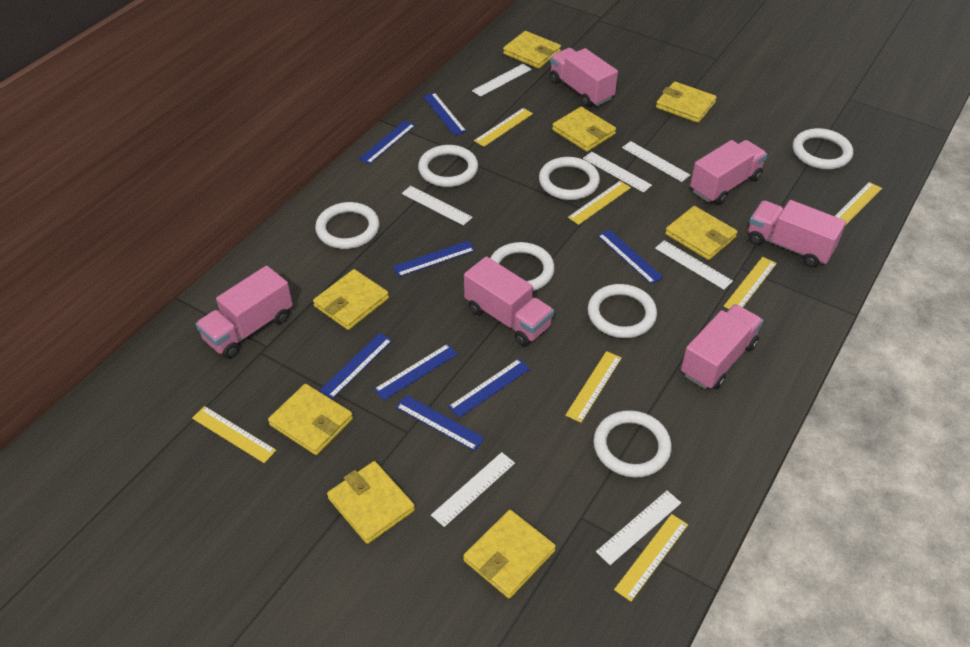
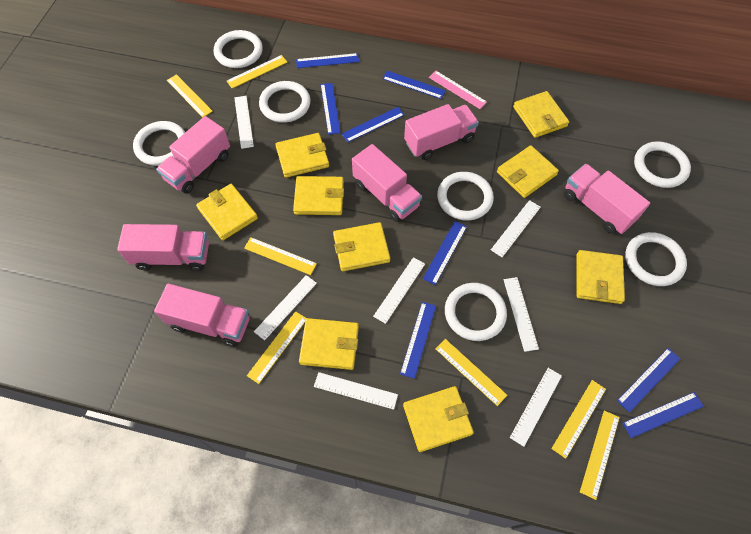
pink ruler: none = 0 -> [429,71,487,109] = 1
yellow wallet: [268,384,353,455] [313,269,389,330] [327,461,415,544] [463,510,556,599] [503,31,561,69] [552,107,616,152] [656,81,717,123] [665,206,737,260] = 8 -> [196,184,258,240] [275,133,329,178] [293,176,344,215] [299,318,359,370] [333,222,390,271] [403,386,474,452] [497,145,559,198] [513,91,569,138] [577,250,625,304] = 9

